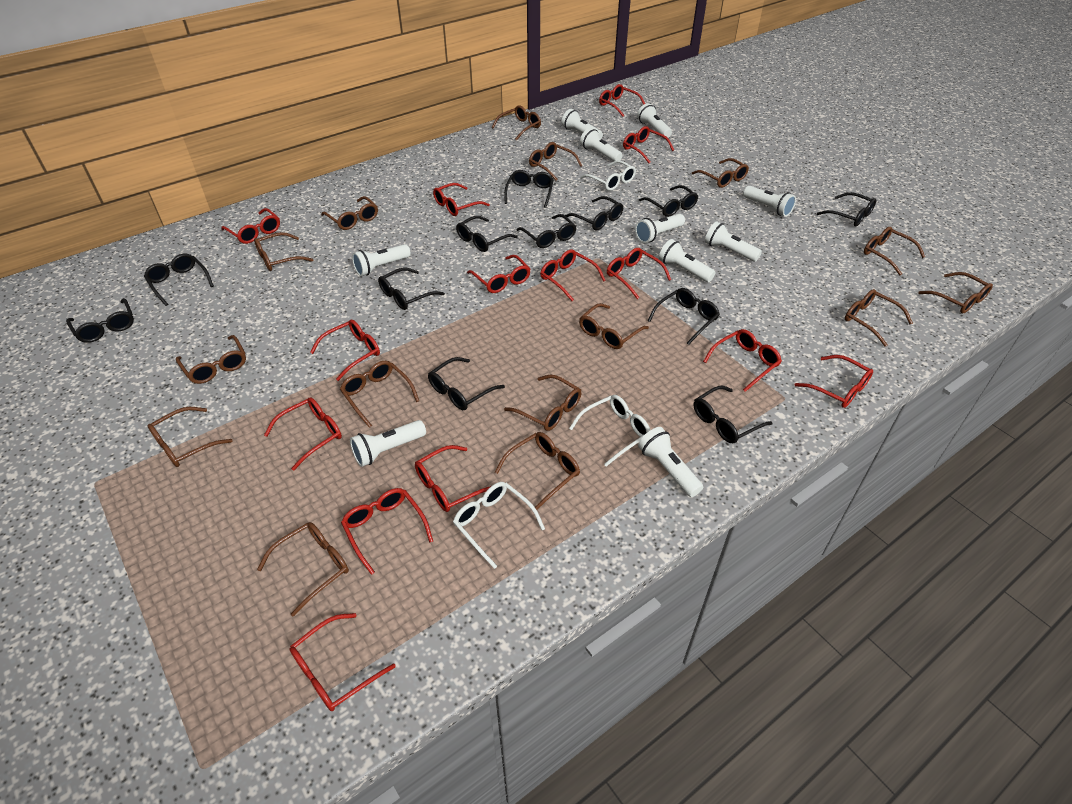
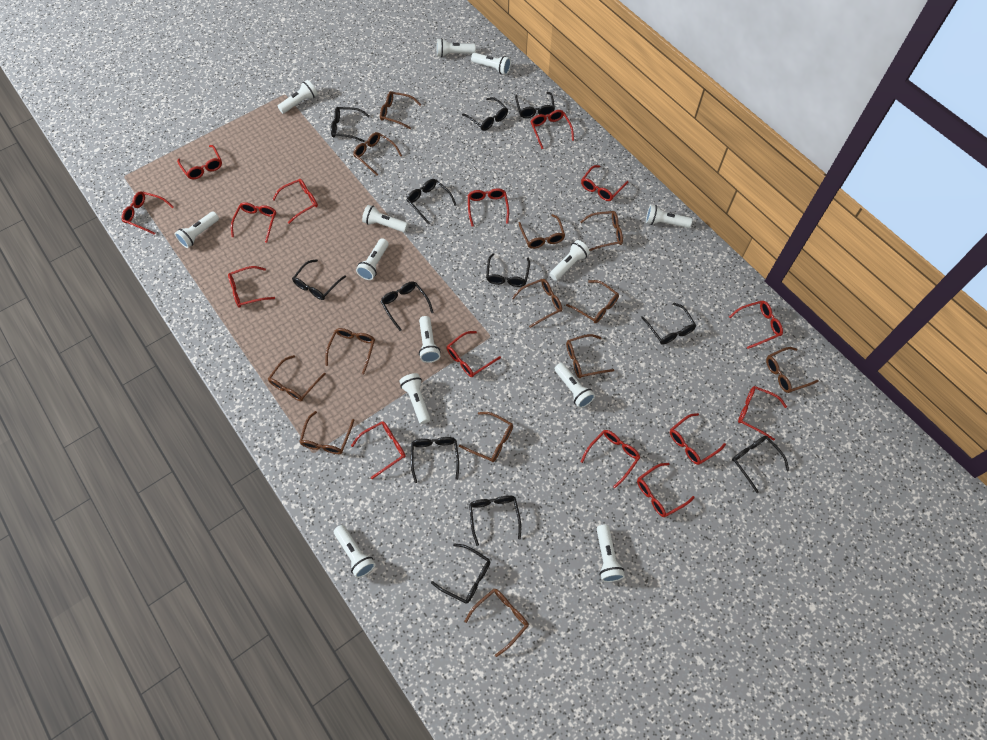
brown glasses: [148,407,233,467] [176,335,246,384] [254,232,313,271] [257,522,349,617] [321,196,378,230] [340,361,419,428] [492,105,541,141] [495,432,580,510] [504,375,582,431] [529,142,582,181] [579,303,649,349] [692,158,749,188] [845,289,913,347] [864,227,925,276] [918,272,993,313] = 15 -> [268,355,326,401] [299,411,354,454] [325,328,375,375] [353,132,402,176] [380,91,421,129] [459,412,513,462] [464,589,528,657] [512,279,562,328] [519,214,565,249] [566,280,619,323] [566,334,614,378] [580,211,623,251] [766,347,819,393] = 13
red glasses: [221,208,280,244] [264,397,342,471] [290,613,396,711] [310,320,380,381] [341,488,433,575] [415,445,491,512] [433,183,490,216] [467,255,530,293] [540,249,606,301] [599,84,645,117] [607,248,671,299] [623,126,674,163] [703,329,782,392] [795,355,873,408] = 14 -> [122,191,174,235] [177,145,222,179] [228,266,275,308] [231,202,276,243] [272,179,318,224] [351,422,406,479] [447,331,501,377] [468,188,509,227] [530,110,574,149] [580,430,640,488] [581,165,628,201] [637,463,695,517] [670,413,726,465] [729,301,783,349] [738,386,787,441] = 15
white flashlight: [350,420,426,467] [352,244,411,276] [562,109,603,139] [580,128,623,161] [635,214,685,243] [637,103,672,138] [638,427,703,497] [659,239,715,282] [705,221,762,262] [743,186,796,217] = 10 -> [175,211,219,248] [278,80,318,113] [334,525,376,578] [356,238,389,280] [362,205,408,232] [399,373,430,424] [419,316,441,363] [437,38,476,57] [471,53,511,75] [550,240,590,281] [554,363,595,408] [597,524,625,582] [646,205,692,228] = 13
white glasses: [453,482,545,569] [569,395,650,466] [580,160,636,191] = 3 -> none = 0

